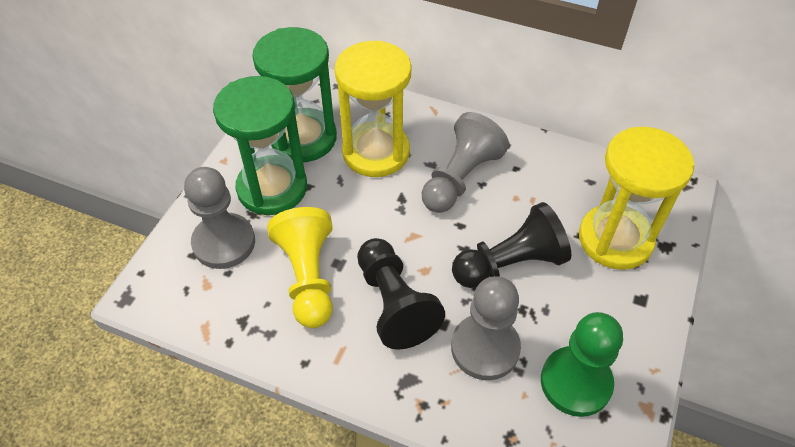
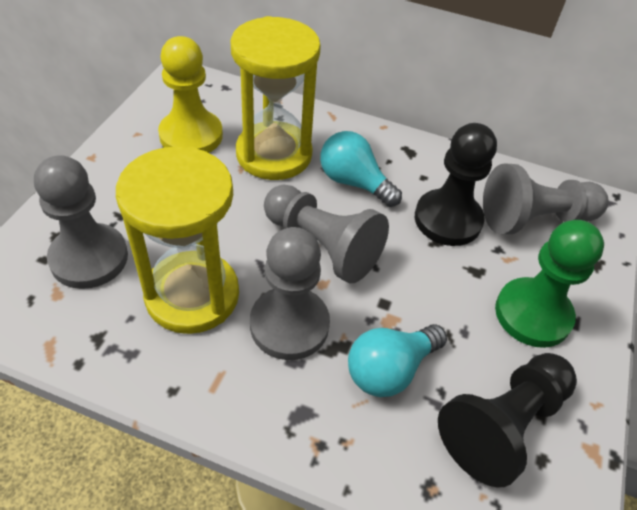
green hourglass: [213,76,307,215] [252,27,337,162] = 2 -> none = 0
grey pawn: [184,167,255,269] [421,112,509,213] [451,276,521,380] = 3 -> [34,155,128,289] [250,227,330,360] [264,185,389,284] [483,163,608,234] = 4
turquoise light bulb: none = 0 -> [320,131,402,207] [348,324,447,397] = 2

